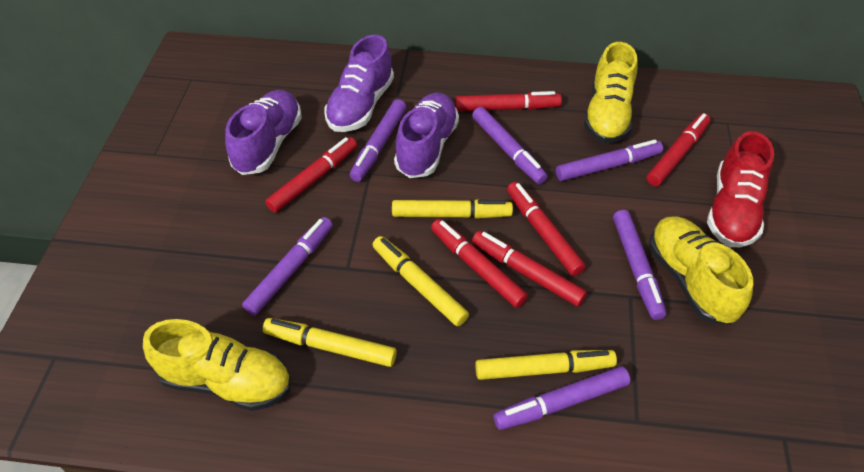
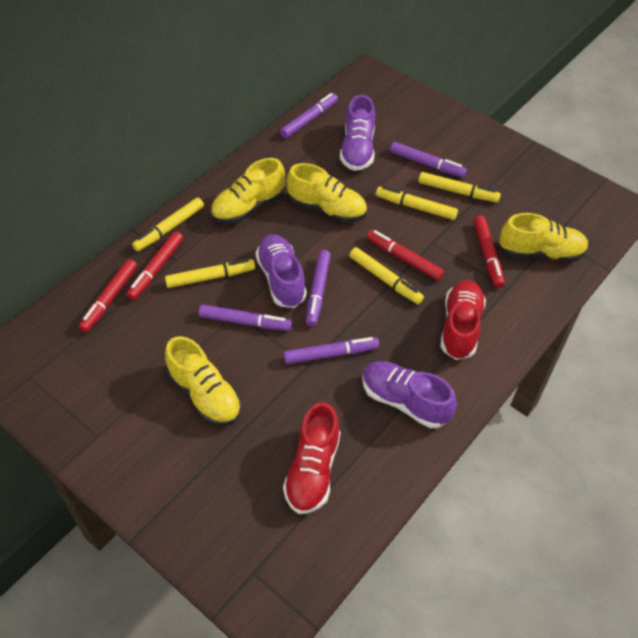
purple marker: [242,217,333,315] [350,99,406,182] [472,107,548,184] [494,366,631,430] [556,140,663,181] [613,210,666,320] = 6 -> [199,304,292,331] [280,93,338,138] [283,337,379,364] [306,250,331,327] [390,142,467,178] = 5
red marker: [265,137,357,213] [431,219,528,308] [455,91,562,111] [472,231,587,307] [507,182,586,276] [647,113,711,186] = 6 -> [78,259,137,332] [126,231,183,300] [367,230,444,281] [474,216,505,288] = 4
red shoe: [707,131,774,247] = 1 -> [283,402,340,514] [440,280,486,360] = 2
yellow marker: [263,318,397,367] [373,236,469,326] [392,199,513,219] [475,350,617,380] = 4 -> [132,197,204,251] [165,259,255,288] [349,247,424,304] [376,186,458,220] [418,172,501,202] = 5
yellow shoe: [143,319,291,411] [584,42,637,143] [649,216,753,325] = 3 -> [165,336,242,426] [210,158,285,224] [287,163,367,223] [499,213,589,262] = 4

